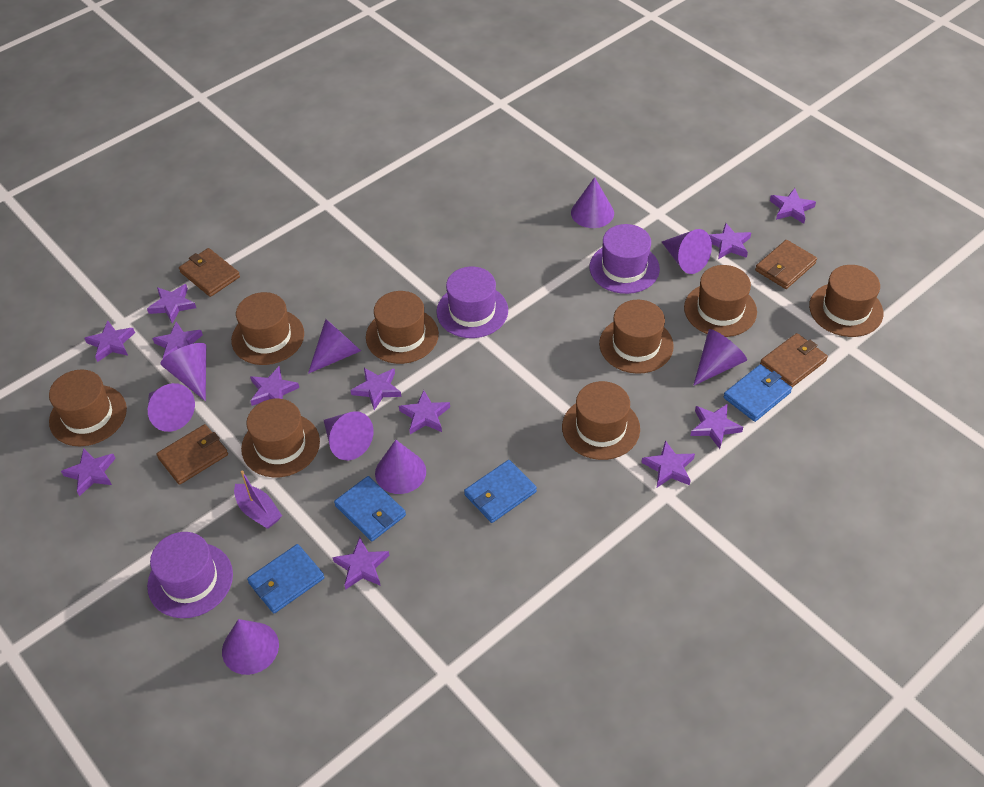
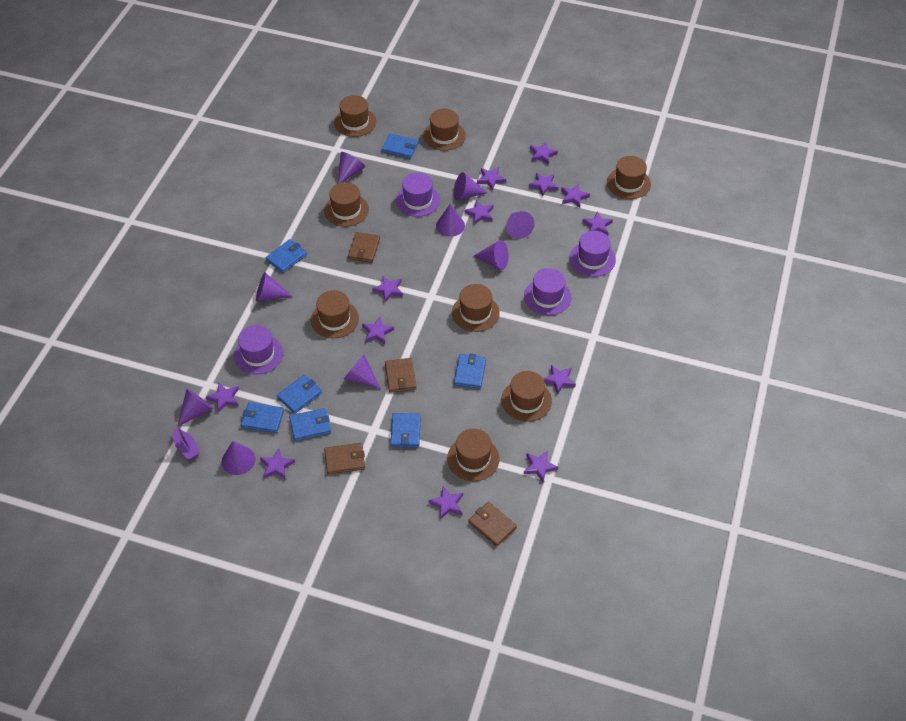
blue wallet: [247,544,325,613] [334,476,406,541] [464,460,537,523] [723,364,792,422] = 4 -> [241,402,284,433] [266,239,307,273] [277,375,322,414] [289,408,331,441] [382,134,418,159] [390,413,421,448] [454,353,486,389] = 7
purple hat: [147,532,233,618] [436,266,508,338] [590,224,660,294] = 3 -> [234,325,283,374] [396,173,440,217] [524,268,571,315] [569,231,616,277] = 4
purple star: [61,448,116,496] [84,321,135,362] [147,284,196,323] [152,322,203,358] [250,366,299,406] [333,537,389,590] [351,368,401,410] [399,390,450,434] [641,440,695,487] [690,404,743,449] [709,223,751,259] [770,188,816,224] = 12 -> [206,383,239,413] [260,448,295,480] [362,317,394,344] [372,276,403,302] [429,486,463,520] [465,200,493,225] [477,167,506,190] [524,451,558,482] [529,173,558,196] [530,142,558,165] [544,365,576,394] [561,184,590,208] [582,211,613,236] = 13

